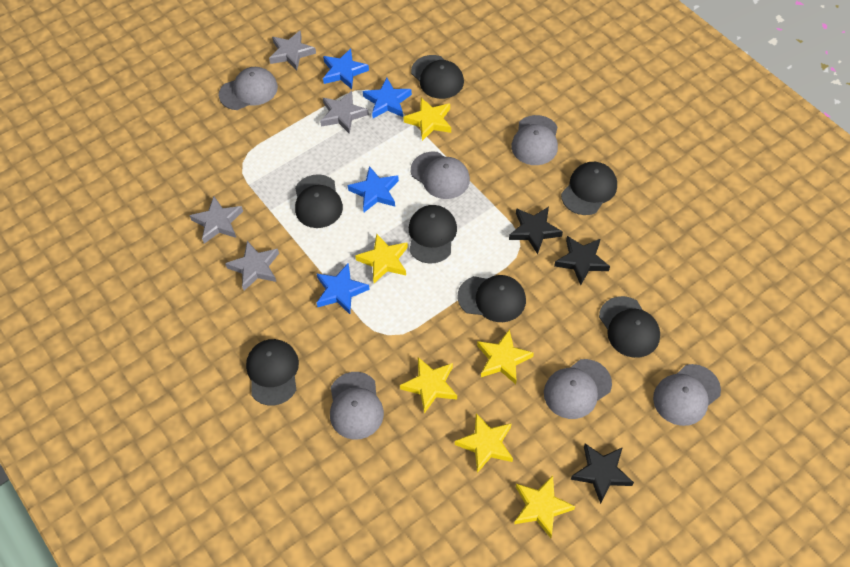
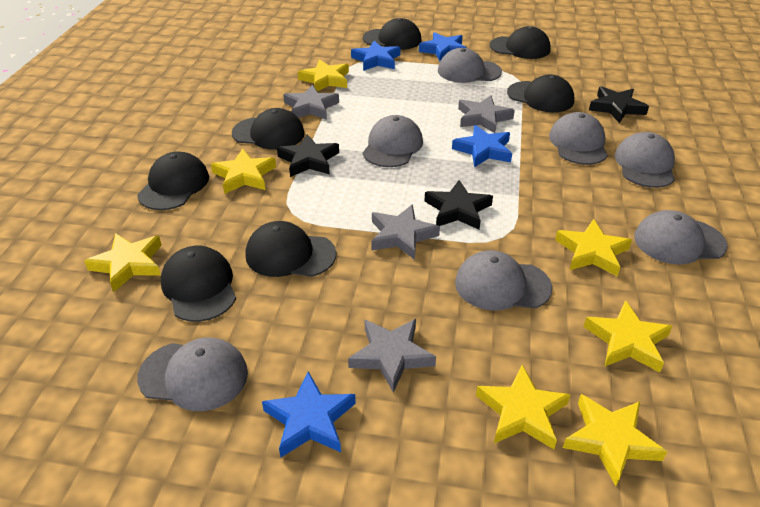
grey cap: [219,67,278,110] [330,372,384,440] [411,152,470,199] [512,115,558,165] [544,359,612,419] [653,364,721,426] = 6 -> [137,338,248,411] [363,115,423,167] [438,48,502,83] [455,250,552,311] [549,112,608,165] [615,132,675,188] [634,210,727,265] = 7
yellow star: [355,234,408,283] [400,357,457,413] [403,98,451,141] [455,413,513,473] [477,329,534,384] [514,475,575,538] = 6 -> [84,233,162,292] [211,148,276,194] [298,59,349,92] [476,364,570,449] [555,219,632,276] [563,394,667,486] [584,300,672,372] = 7

